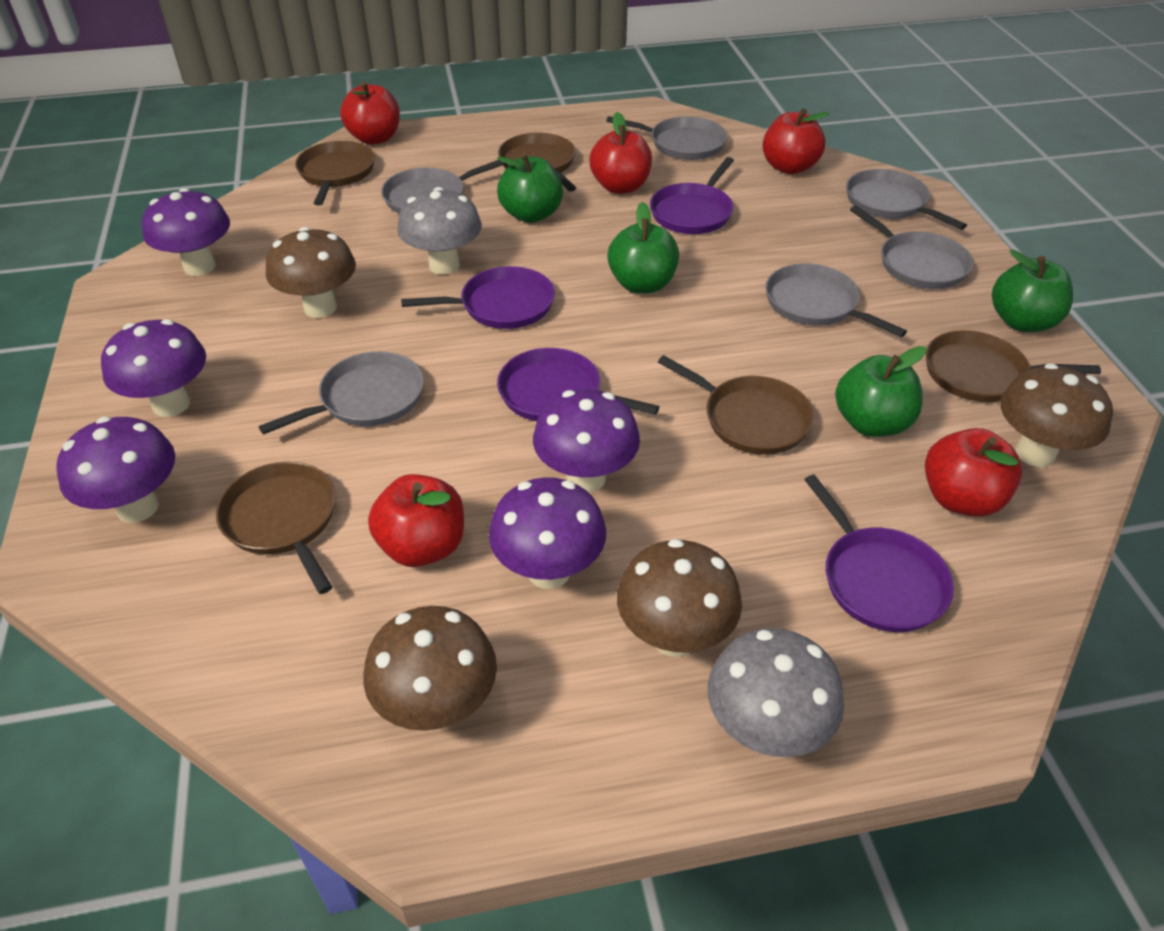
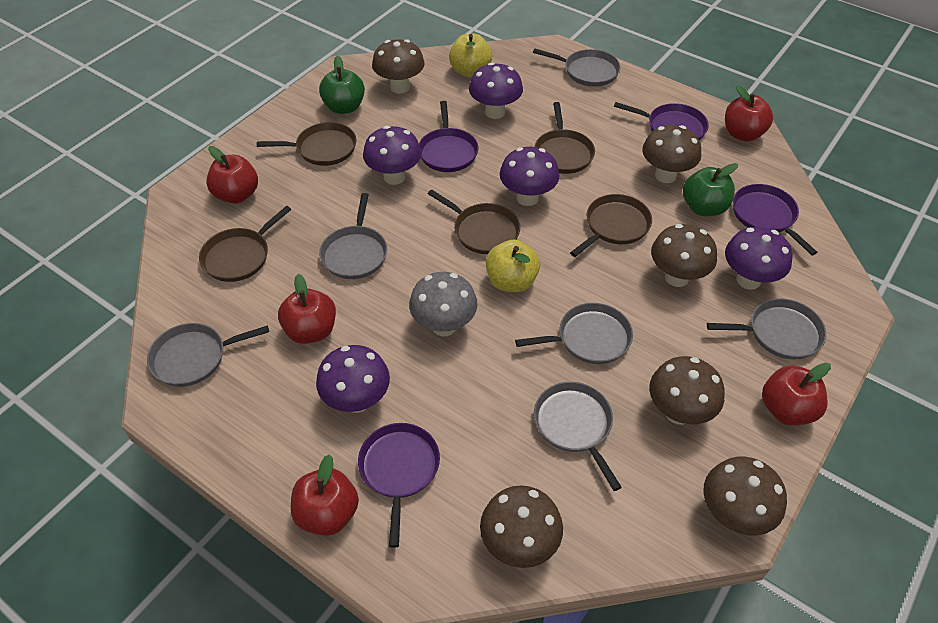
brown mushroom: [266,227,356,318] [363,606,497,731] [617,539,742,657] [1000,363,1113,467] = 4 -> [372,39,425,94] [480,485,563,568] [642,125,701,183] [649,356,725,425] [651,224,717,287] [703,457,787,535] = 6
green apple: [497,153,563,223] [608,202,679,294] [835,346,926,437] [992,250,1073,332] = 4 -> [319,55,365,114] [683,163,738,216] = 2
grey mushroom: [397,187,482,275] [708,628,844,757] = 2 -> [409,272,478,336] = 1
yellow apple: none = 0 -> [449,34,492,77] [486,240,540,292] = 2

